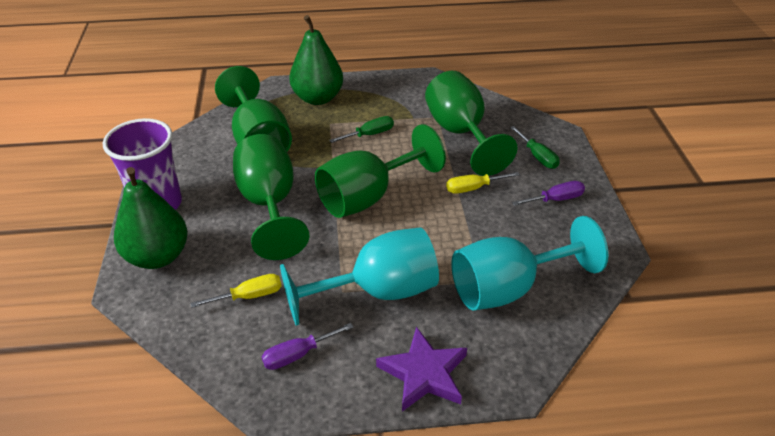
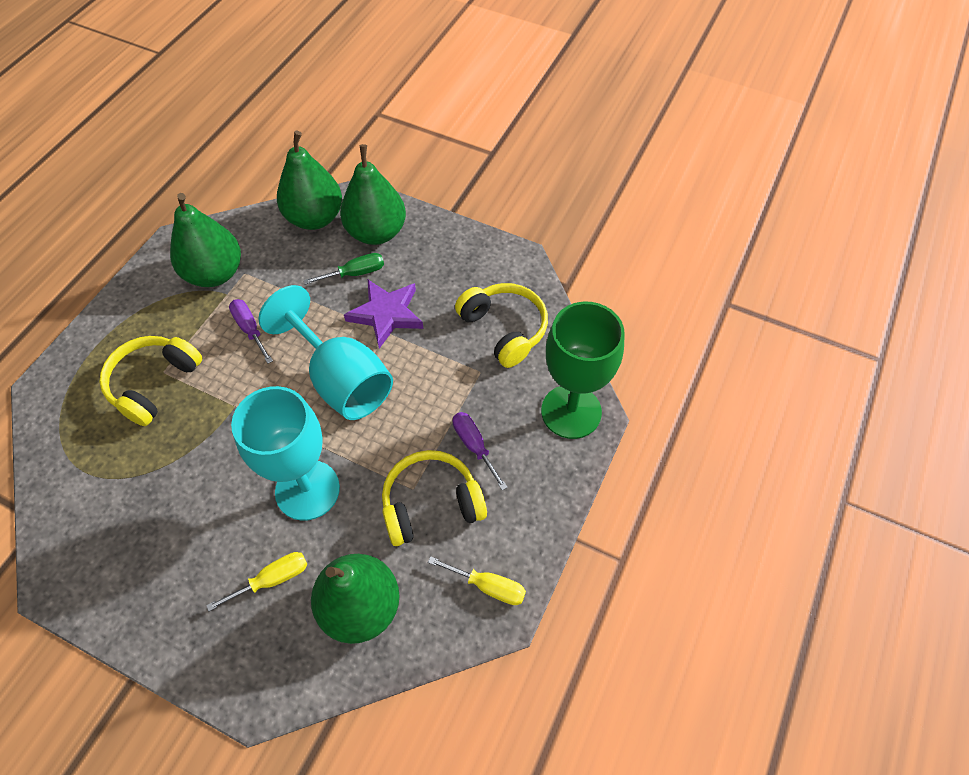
green goblet: [215,66,292,152] [233,134,310,260] [315,124,446,218] [425,71,518,176] = 4 -> [541,302,625,439] = 1
green pear: [114,167,188,269] [289,15,343,105] = 2 -> [170,193,241,287] [277,131,342,230] [311,554,400,644] [340,144,406,245] = 4
green screwdriver: [329,116,394,143] [510,126,560,169] = 2 -> [304,253,384,285] = 1
purple cup: [103,118,182,210] = 1 -> none = 0
yellow headphones: none = 0 -> [99,336,202,426] [382,450,487,546] [455,283,548,368] = 3

